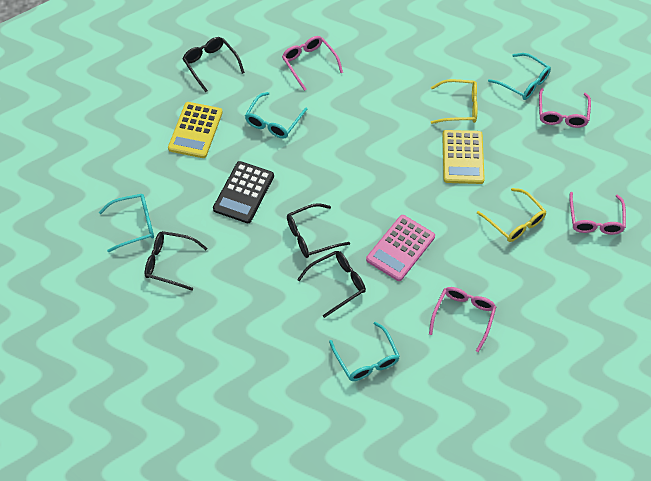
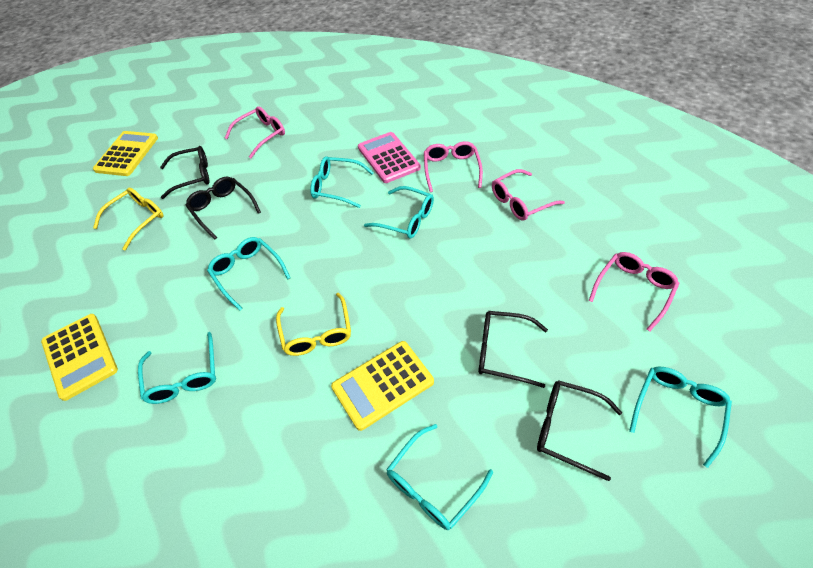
black calculator: [213,161,274,223] = 1 -> none = 0
turquoise glasses: [99,194,154,252] [245,92,307,138] [329,322,400,381] [488,53,551,100] = 4 -> [138,332,216,404] [207,237,290,311] [310,157,374,208] [364,186,434,239] [386,424,493,530] [629,367,732,468] = 6
yellow calculator: [168,102,223,158] [442,130,485,184] = 2 -> [41,314,118,401] [93,131,158,176] [331,341,434,431] = 3

